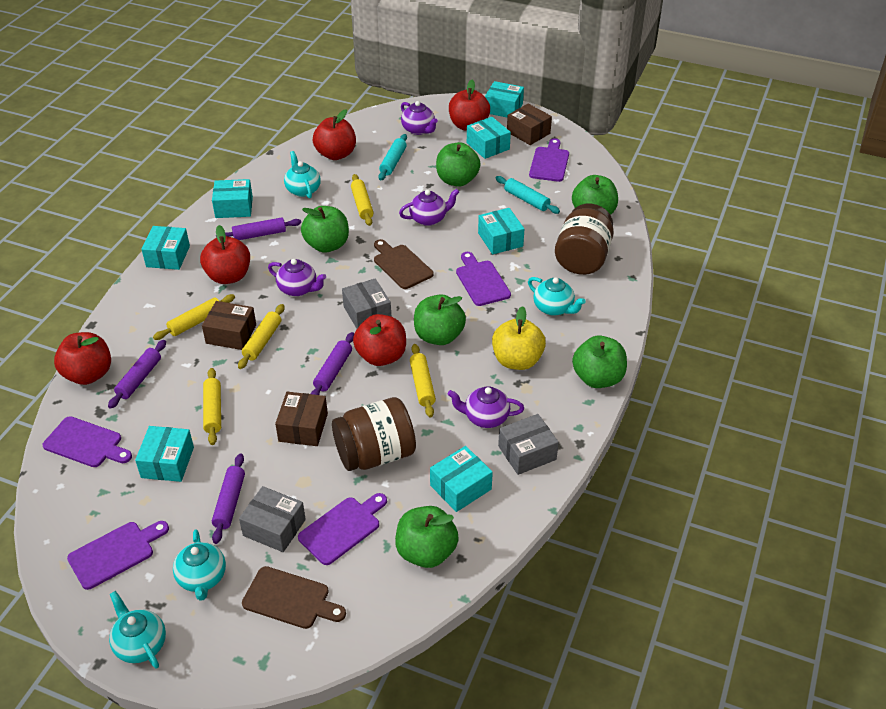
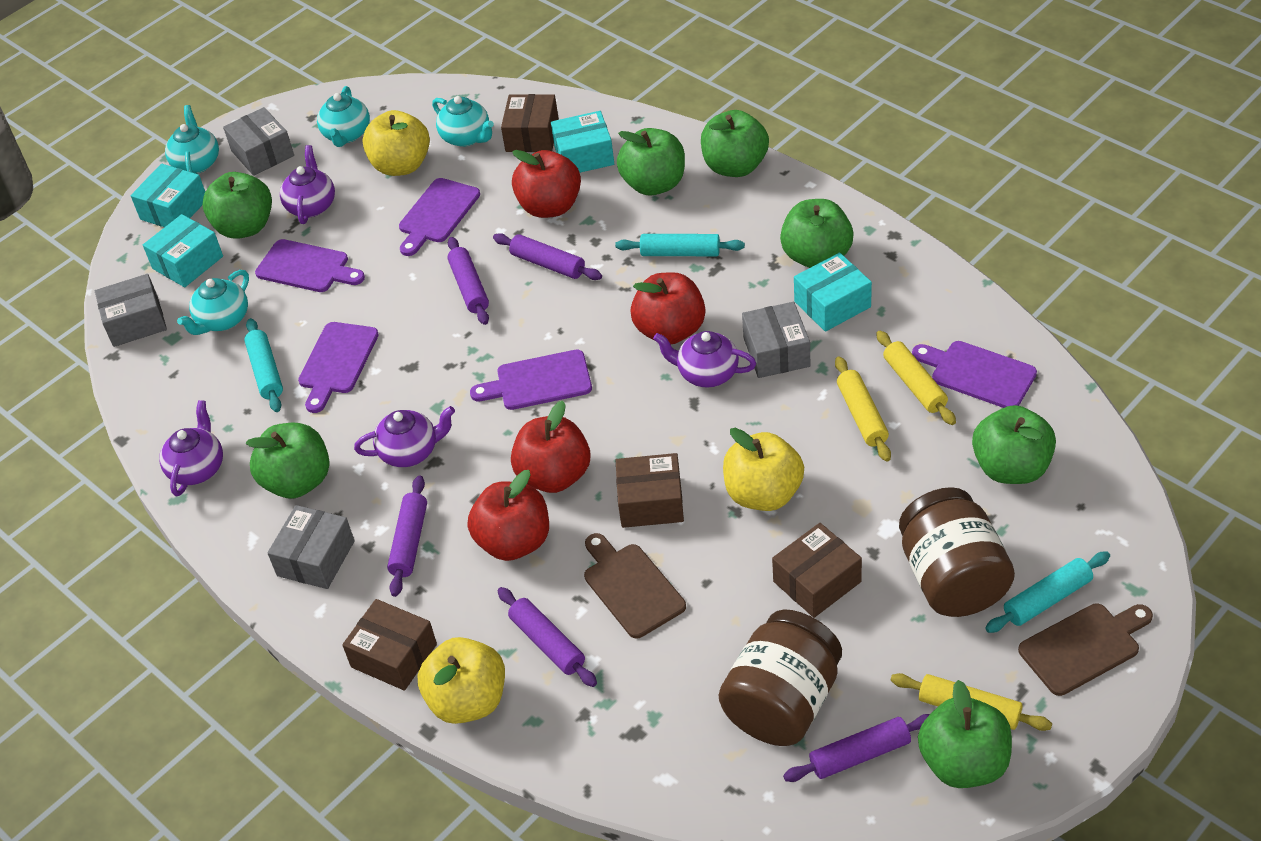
brown box: [202,301,256,350] [275,392,328,446] [507,104,552,145] = 3 -> [342,599,437,691] [501,94,559,152] [615,453,684,528] [772,523,862,618] = 4
green apple: [301,206,349,253] [395,506,459,568] [414,294,466,345] [436,142,481,187] [572,175,618,215] [572,335,627,388] = 6 -> [202,172,272,239] [246,423,329,499] [617,128,685,196] [701,110,769,177] [780,199,854,268] [918,680,1012,788] [972,405,1056,484] = 7
grey box: [239,486,306,552] [342,278,391,328] [498,414,559,475] = 3 -> [95,274,167,347] [223,107,294,176] [267,505,355,589] [742,302,810,378] = 4
purple rolling pin: [108,340,166,409] [212,453,245,544] [216,217,301,240] [310,332,354,395] = 4 -> [387,475,427,597] [447,237,489,325] [493,233,602,280] [497,587,597,687] [783,714,930,782] = 5
red apple: [54,332,111,385] [200,225,250,284] [313,109,356,160] [353,314,406,366] [449,80,490,131] = 5 -> [468,470,549,561] [511,401,590,493] [512,150,581,218] [631,272,705,344] = 4
turquoise box: [135,426,194,482] [141,226,190,270] [212,179,253,218] [430,446,493,512] [467,117,511,159] [478,208,524,254] [485,81,524,118] = 7 -> [131,164,205,227] [143,214,223,287] [551,111,614,173] [794,253,872,332] = 4
turquoise rolling pin: [378,134,407,181] [495,176,560,214] = 2 -> [244,318,283,412] [615,234,745,256] [985,551,1110,633] = 3
yellow apple: [492,306,546,370] = 1 -> [363,110,430,176] [418,637,505,724] [723,428,804,511] = 3
yellow rolling pin: [153,294,235,340] [203,368,221,445] [238,304,284,369] [351,174,374,226] [410,344,436,417] = 5 -> [835,356,891,462] [876,331,956,425] [891,673,1052,731] = 3

